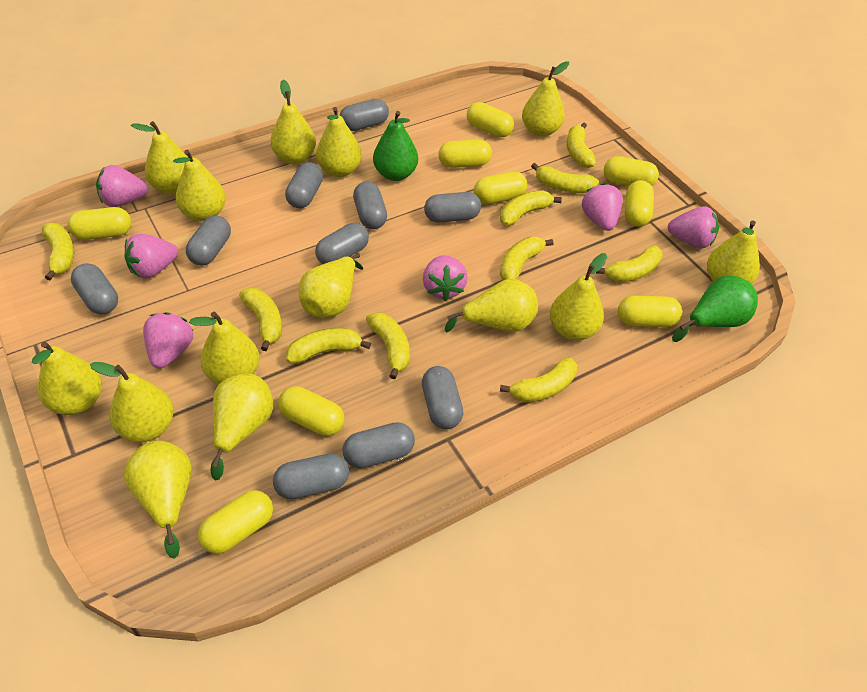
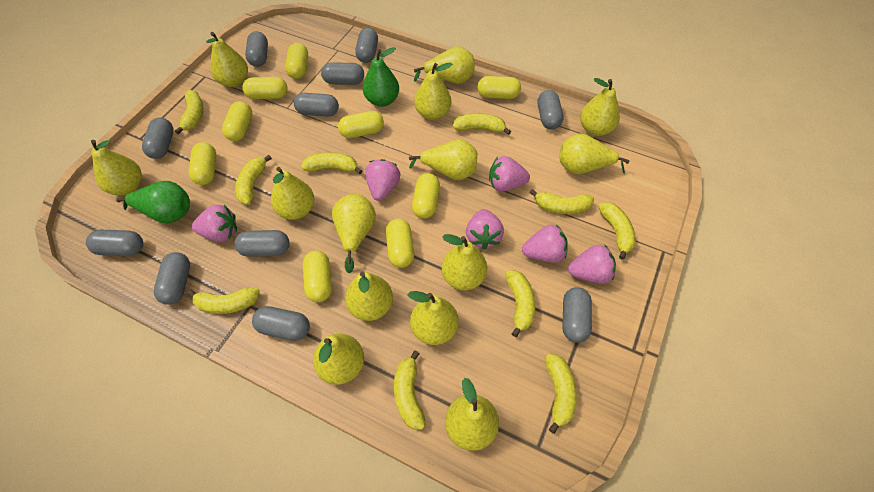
grey capsule: [71,263,118,314] [186,215,231,265] [273,453,349,499] [285,162,323,208] [315,223,369,264] [340,99,389,131] [342,422,415,468] [353,182,387,229] [422,366,463,429] [424,192,481,222] = 10 -> [86,230,143,256] [142,118,174,159] [154,252,190,305] [234,230,289,257] [245,31,268,67] [252,306,310,341] [294,93,339,117] [321,62,364,85] [355,28,378,63] [538,90,563,129] [563,287,592,343] = 11

